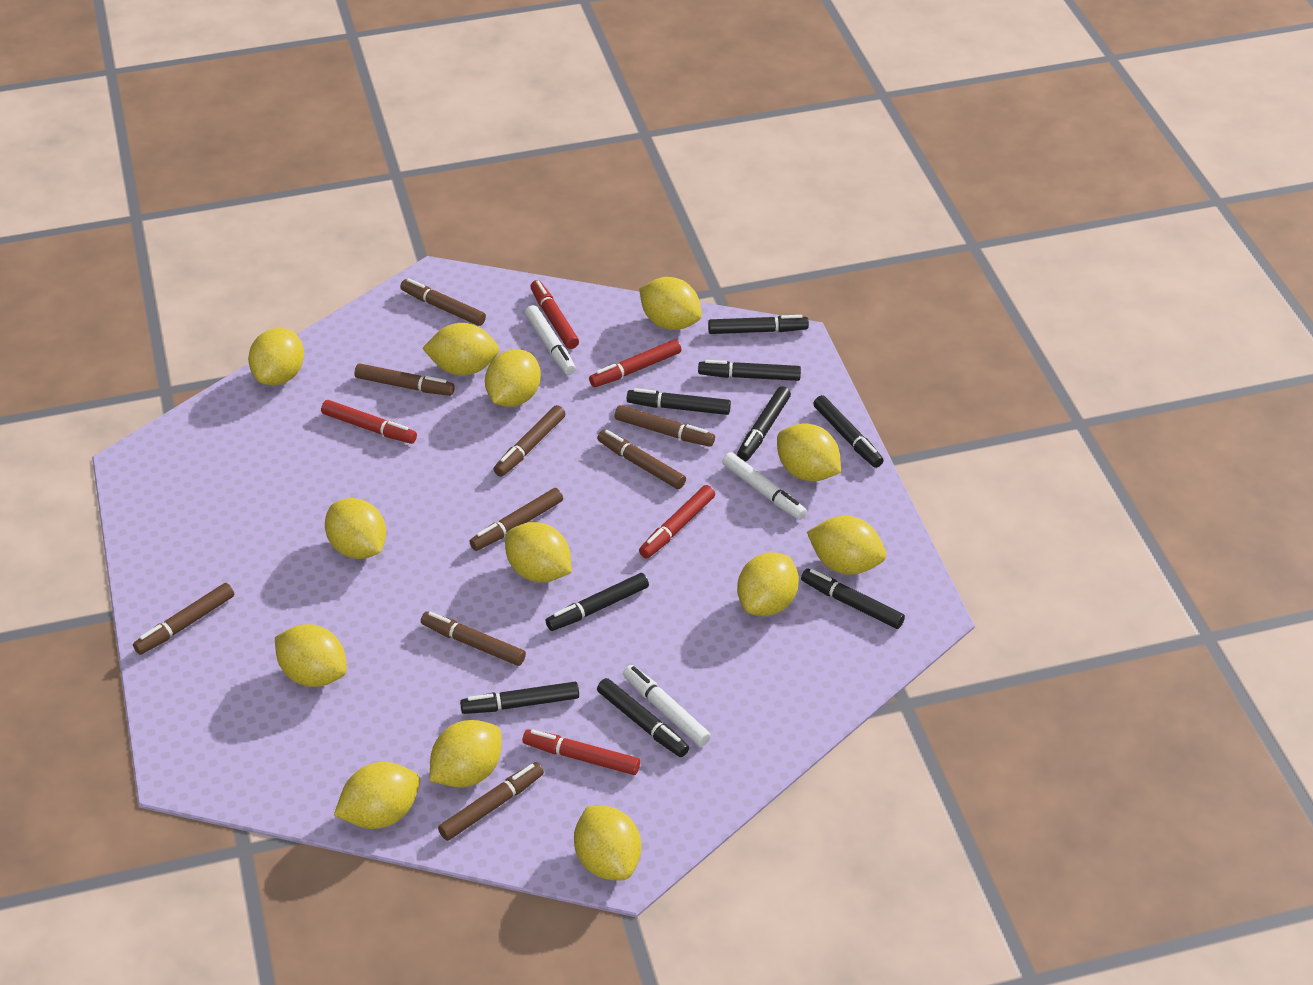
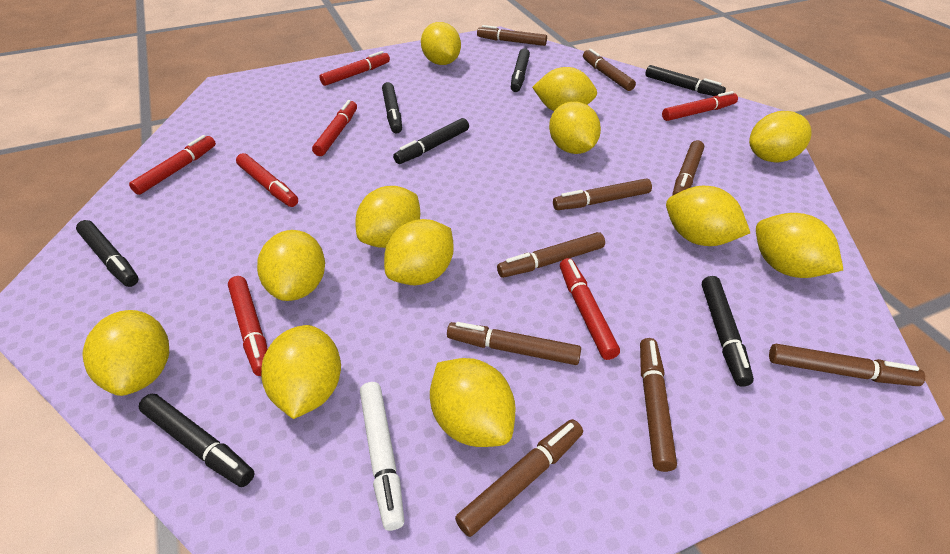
black marker: [460,682,579,714] [546,573,649,631] [597,678,689,757] [627,388,731,415] [698,360,801,381] [708,315,809,334] [737,386,791,461] [801,569,905,629] [813,395,884,468] = 9 -> [76,220,139,287] [139,394,255,487] [382,82,402,133] [393,118,469,164] [511,48,530,92] [645,65,726,96] [702,276,754,387] = 7
red marker: [321,400,417,444] [522,729,640,775] [530,280,579,349] [589,339,682,387] [639,485,715,558] = 5 -> [129,135,216,195] [228,276,268,376] [236,153,298,207] [312,100,357,156] [319,51,390,86] [560,258,620,360] [662,91,738,121] = 7
white marker: [525,305,576,375] [623,665,711,747] [722,452,807,520] = 3 -> [360,382,404,531] = 1
yellow lemon: [248,328,304,385] [275,624,347,687] [325,498,386,559] [334,762,420,829] [422,323,499,376] [430,720,502,788] [485,349,541,407] [505,522,571,582] [574,806,641,880] [639,277,702,330] [737,552,799,616] [777,423,841,481] [807,516,886,575] = 13 -> [82,310,169,396] [257,230,325,301] [261,325,341,419] [355,186,420,248] [384,219,454,285] [421,22,461,65] [430,358,516,447] [532,67,597,111] [549,101,601,154] [666,186,750,246] [749,111,812,162] [756,213,843,278] = 12

